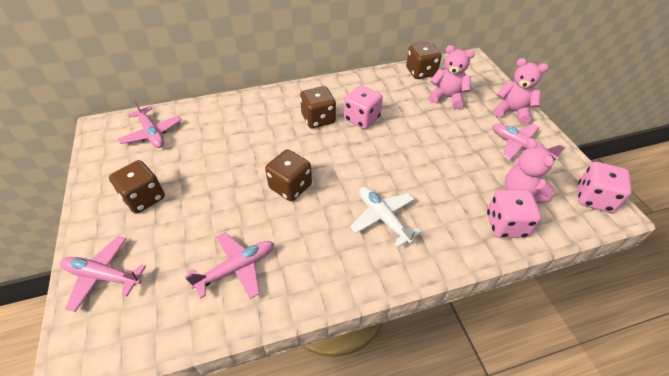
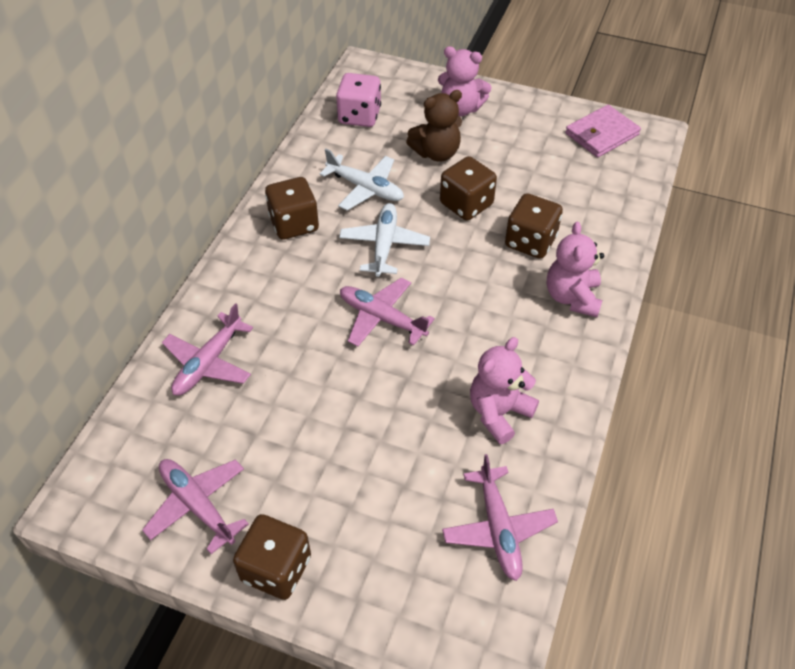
brown teddy bear: none = 0 -> [406,90,462,162] = 1
pink dice: [344,85,383,129] [487,190,542,238] [578,162,632,213] = 3 -> [336,73,381,127] = 1
pink wallet: none = 0 -> [565,105,641,158] = 1
white plane: [350,187,422,248] = 1 -> [320,149,404,210] [339,203,430,277] = 2

